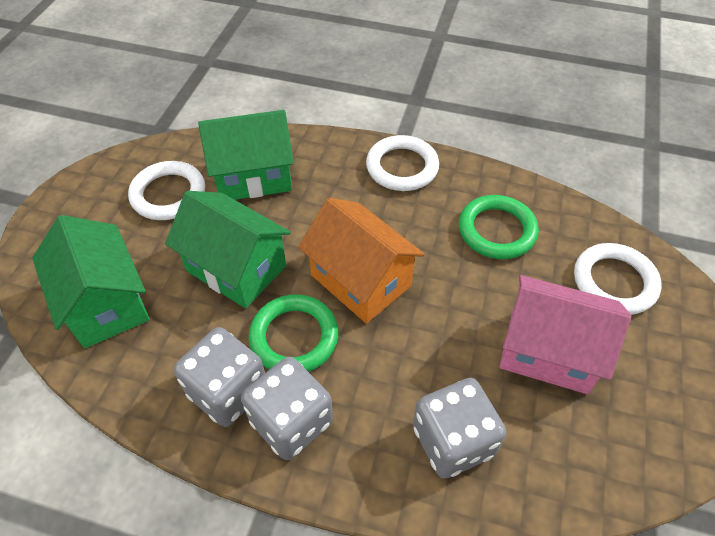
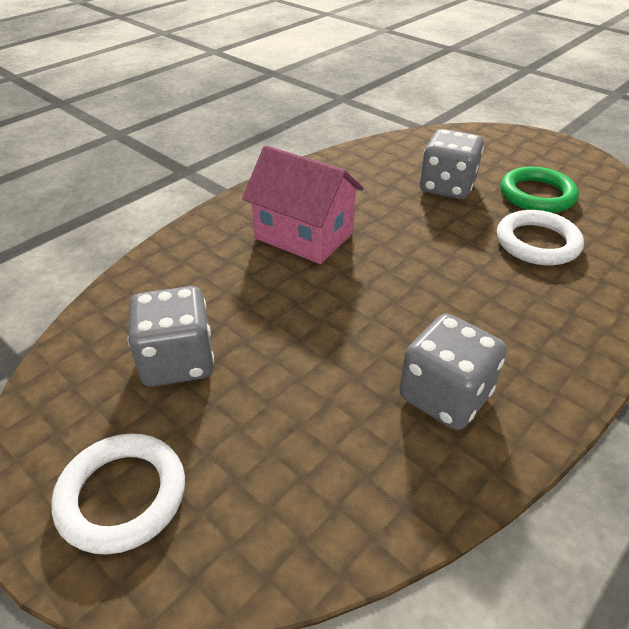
green house: [32,215,150,348] [165,191,291,308] [198,110,294,200] = 3 -> none = 0
green ring: [249,294,339,372] [459,195,539,259] = 2 -> [500,166,579,213] = 1
orange house: [298,198,425,324] = 1 -> none = 0
white ring: [128,161,205,220] [366,135,439,191] [574,243,662,315] = 3 -> [51,434,185,555] [497,210,584,265] = 2

